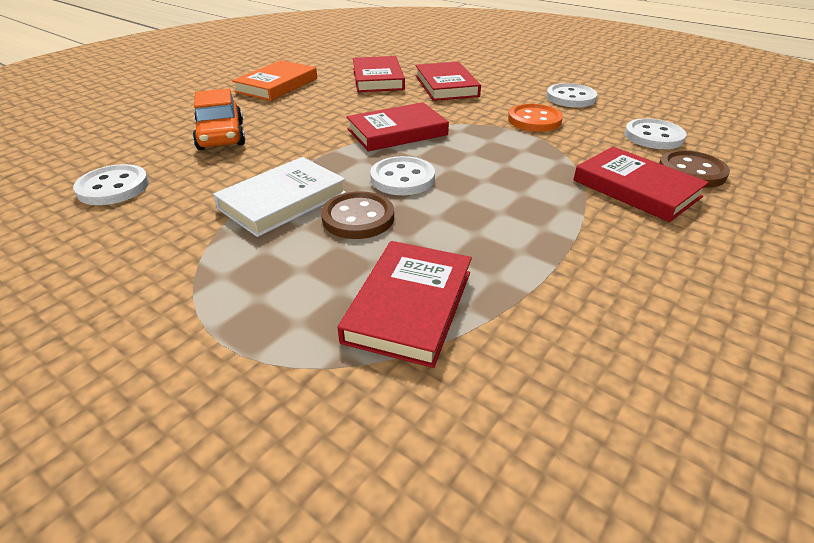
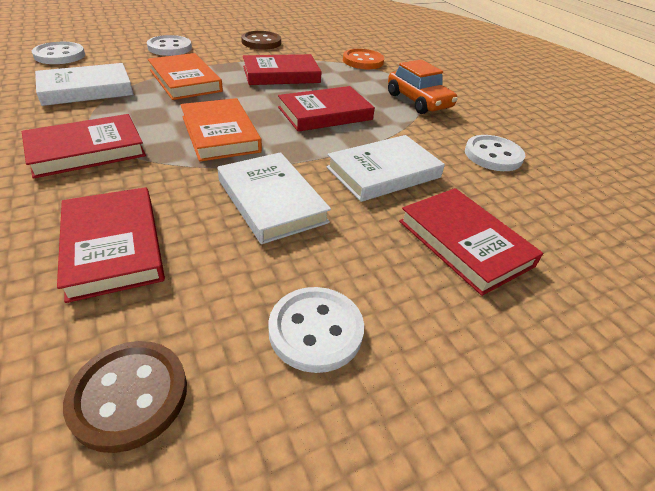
orange book: [232,60,317,101] = 1 -> [148,53,223,100] [180,98,262,162] = 2
white book: [213,157,346,237] = 1 -> [35,63,133,106] [218,152,331,244] [327,135,445,202] = 3

